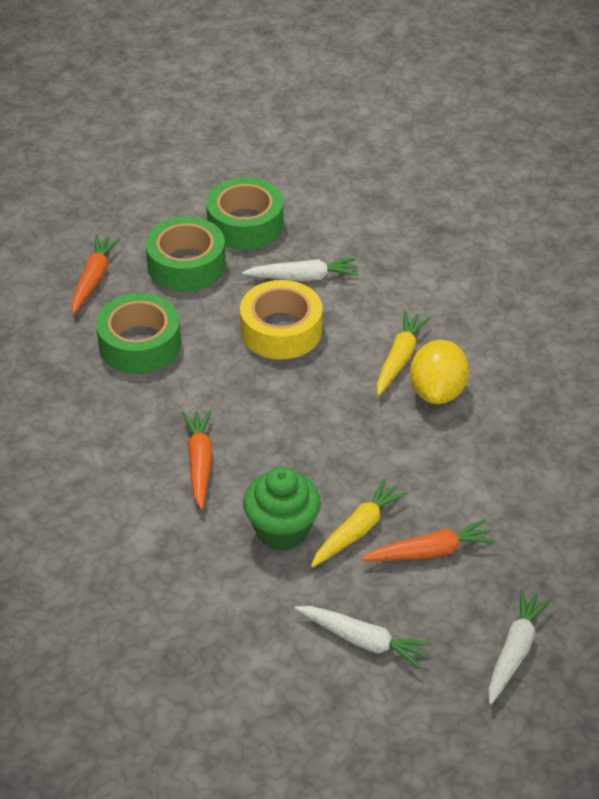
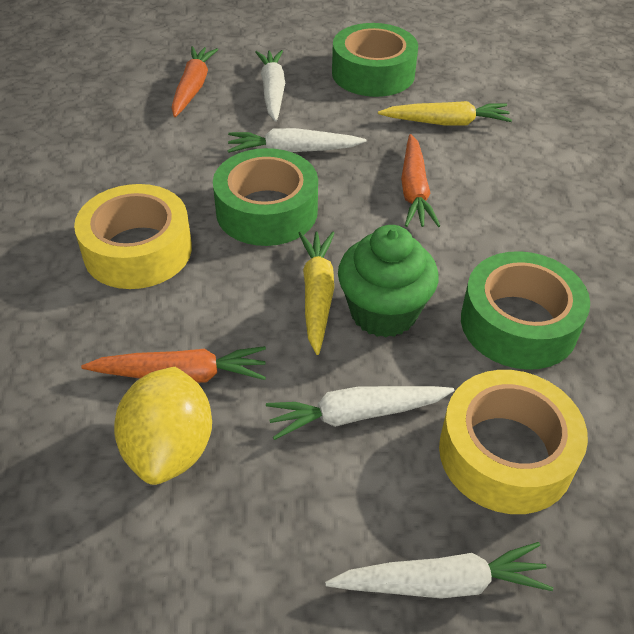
white carrot: [242,258,359,281] [295,606,432,669] [488,589,552,705] = 3 -> [228,128,366,153] [255,50,285,122] [266,386,454,440] [325,542,553,599] = 4
yellow tape: [240,280,323,360] = 1 -> [74,184,192,289] [439,370,588,514] = 2

